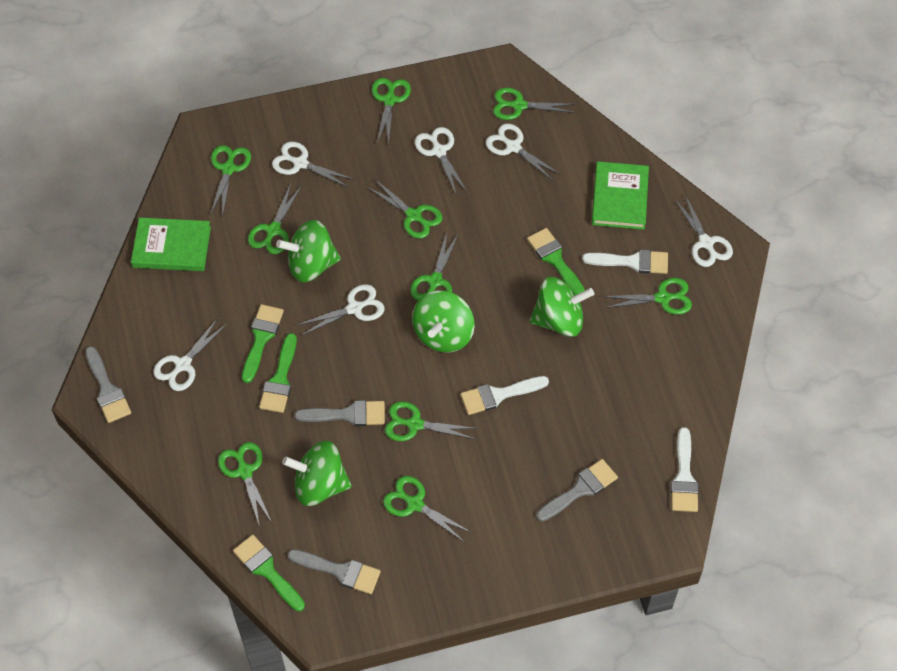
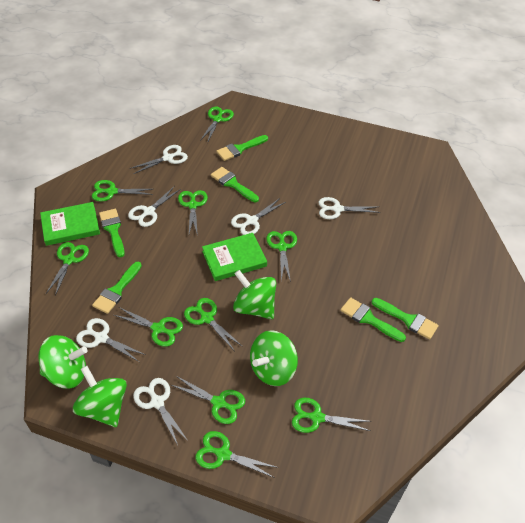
green brush: [233,535,305,611] [242,304,284,383] [259,333,297,413] [527,228,585,295] = 4 -> [92,262,142,314] [99,209,125,257] [211,167,259,203] [216,135,268,161] [340,297,406,342] [372,298,439,340] = 6
grey brush: [85,346,131,423] [288,549,381,594] [295,400,385,426] [537,459,618,522] = 4 -> none = 0
white brush: [460,376,549,415] [582,249,668,274] [671,427,699,512] = 3 -> none = 0

